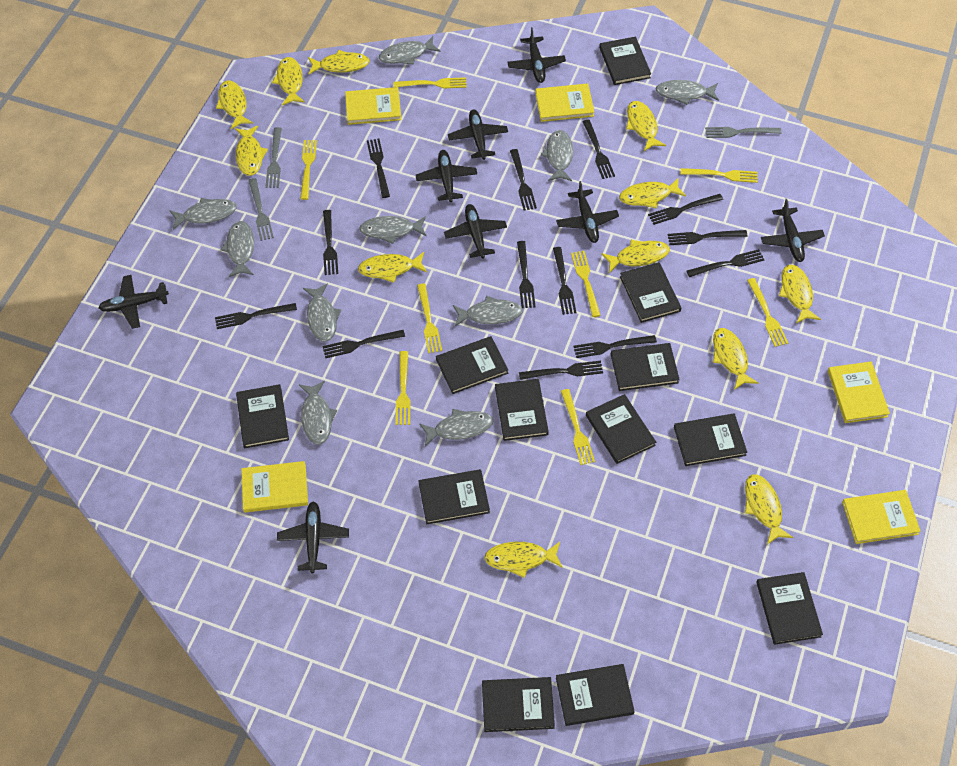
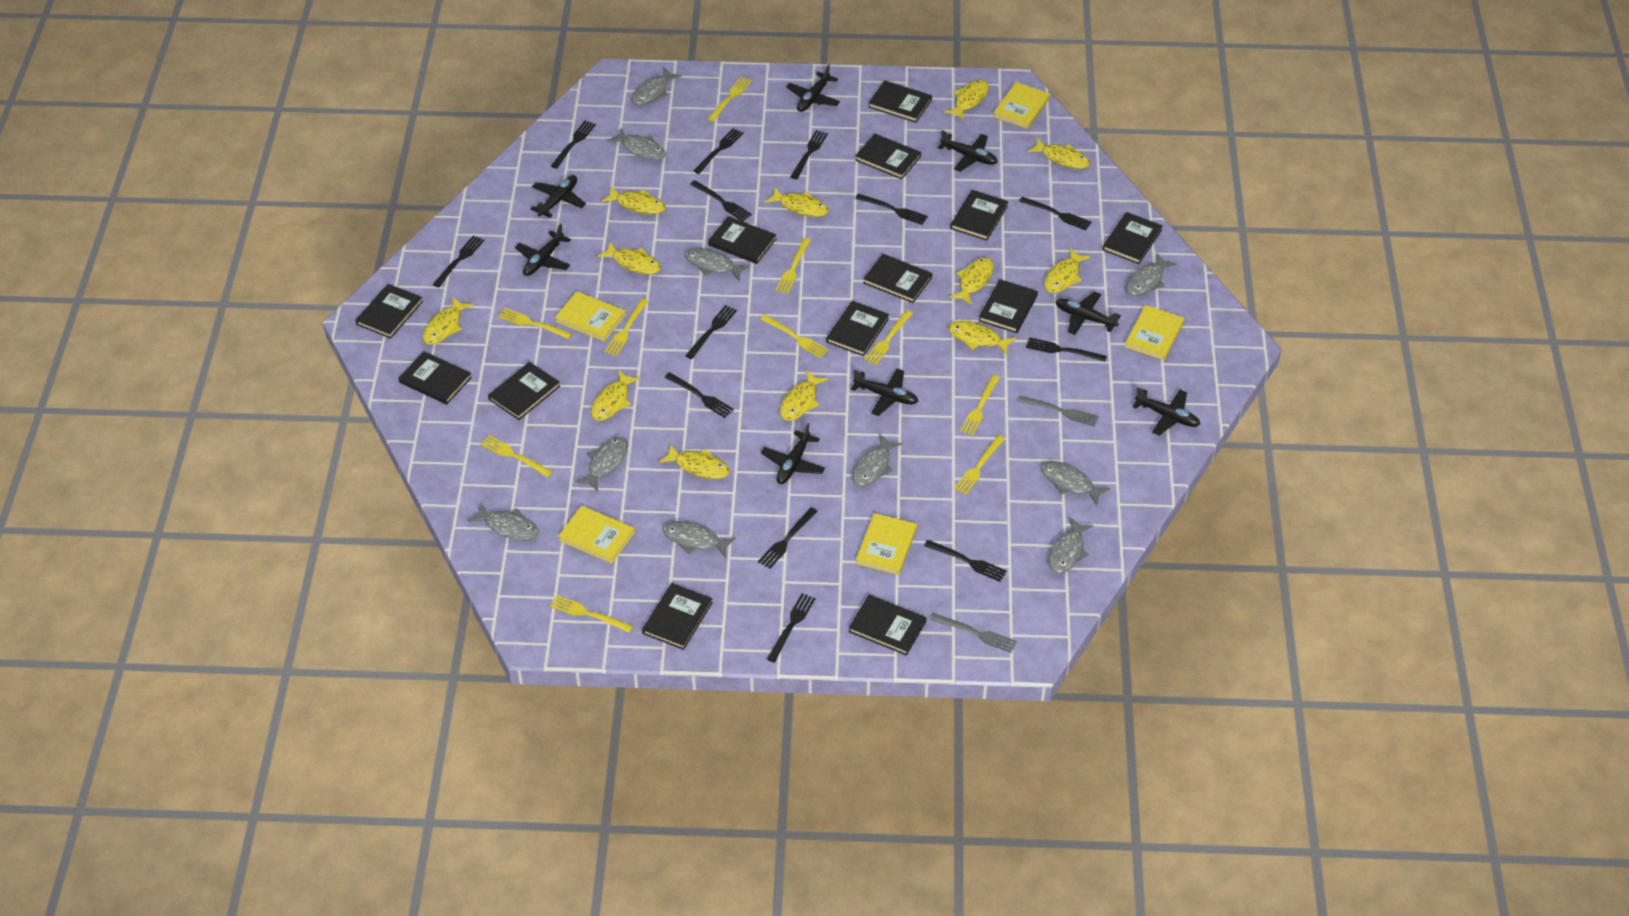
black book: [236,384,289,448] [418,469,490,524] [436,336,508,394] [482,677,555,732] [495,379,549,441] [556,664,635,726] [586,394,656,464] [599,37,651,85] [611,343,680,391] [620,262,681,323] [674,413,747,466] [756,572,823,645] = 12 -> [355,284,423,339] [398,351,472,405] [488,362,560,420] [642,583,713,650] [708,216,776,264] [826,301,889,356] [849,595,926,656] [855,134,921,179] [863,254,932,303] [869,80,932,123] [950,190,1008,241] [979,279,1038,333] [1102,212,1163,264] = 13
grey fork: [249,178,274,241] [265,127,282,188] [705,127,782,138] = 3 -> [930,613,1017,653] [1017,395,1099,427] = 2
yellow fork: [300,140,317,200] [393,77,467,88] [395,351,411,425] [417,284,442,353] [561,389,595,465] [571,251,601,317] [681,168,757,183] [747,278,788,347] = 8 -> [480,435,553,477] [498,308,572,339] [550,595,633,633] [605,298,649,356] [707,77,752,122] [760,315,829,358] [776,238,811,294] [864,310,913,366] [954,435,1005,495] [960,375,1000,436] = 10

